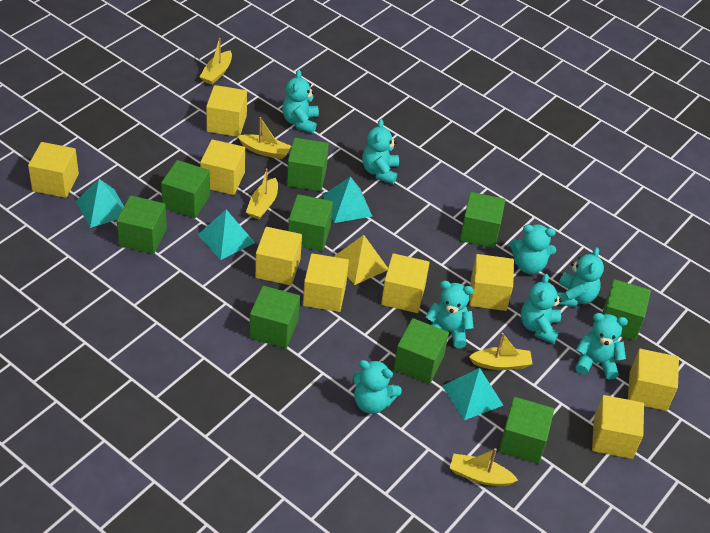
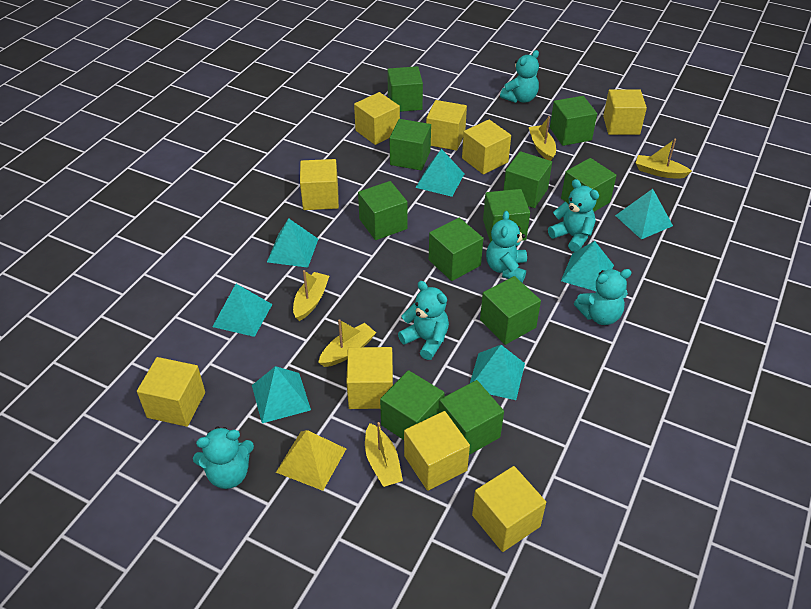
green cube: [117,196,167,254] [161,160,210,218] [249,286,300,348] [287,138,329,191] [288,194,333,251] [394,318,449,384] [460,192,505,248] [498,397,554,464] [602,279,651,341] = 9 -> [358,181,408,240] [380,370,445,440] [387,66,423,112] [389,119,431,171] [429,218,483,281] [439,380,504,455] [480,276,541,345] [483,189,530,242] [503,151,552,208] [550,96,597,146] [561,158,617,212] = 11
turquoise pyramid: [76,179,124,228] [198,210,255,260] [323,176,372,223] [442,368,503,420] = 4 -> [212,284,272,337] [252,366,311,423] [267,218,318,268] [415,149,464,197] [470,345,525,400] [561,241,614,292] [615,189,673,239] = 7
turquoise teddy bear: [282,70,319,133] [353,360,402,414] [362,119,399,184] [425,281,474,348] [510,224,556,274] [521,274,563,344] [557,247,604,307] [575,313,628,379] = 8 -> [193,427,254,489] [398,281,449,360] [486,211,527,282] [500,50,539,103] [548,179,599,252] [574,269,632,325] = 6

